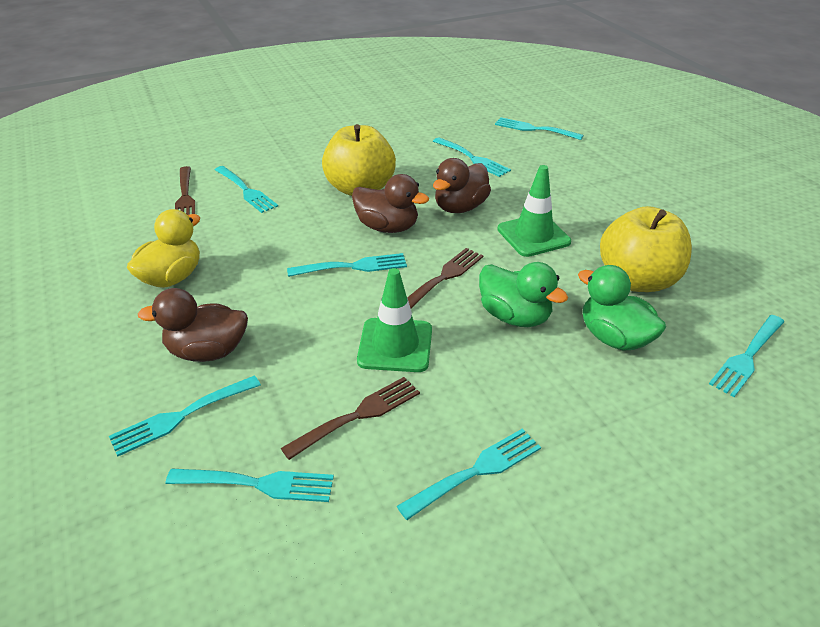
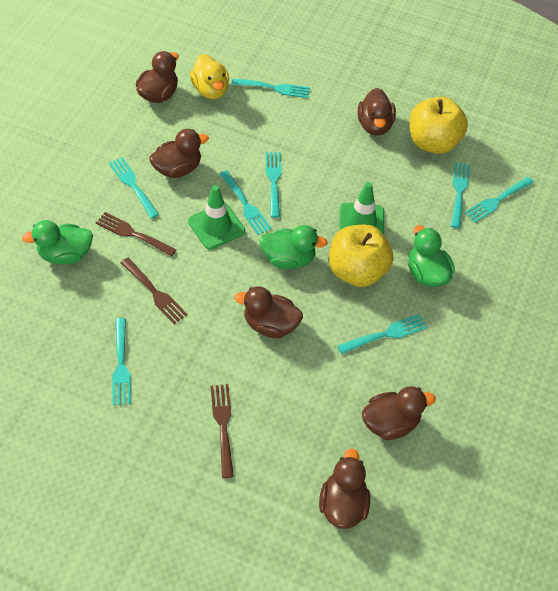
brown duck: [138,288,248,362] [352,174,429,233] [433,158,491,213] = 3 -> [136,51,179,103] [149,129,209,178] [234,286,303,338] [319,449,370,529] [358,88,396,136] [362,386,436,440] = 6
green duck: [479,262,568,327] [578,265,666,351] = 2 -> [22,220,93,265] [260,225,328,269] [409,225,455,287] = 3

